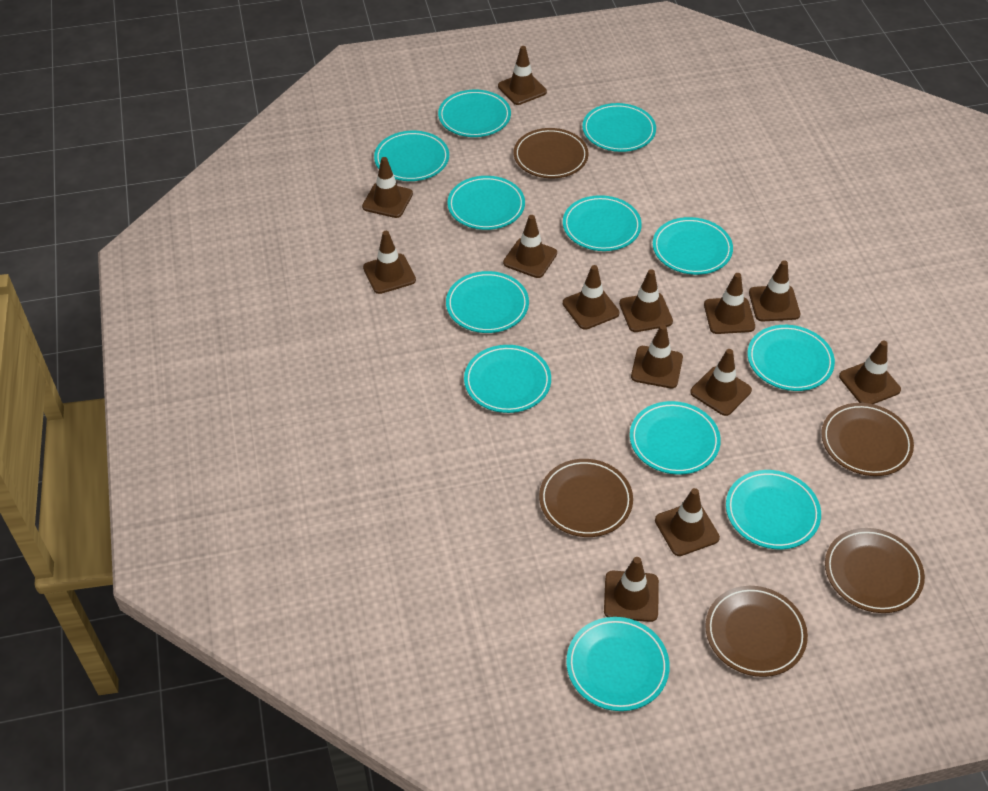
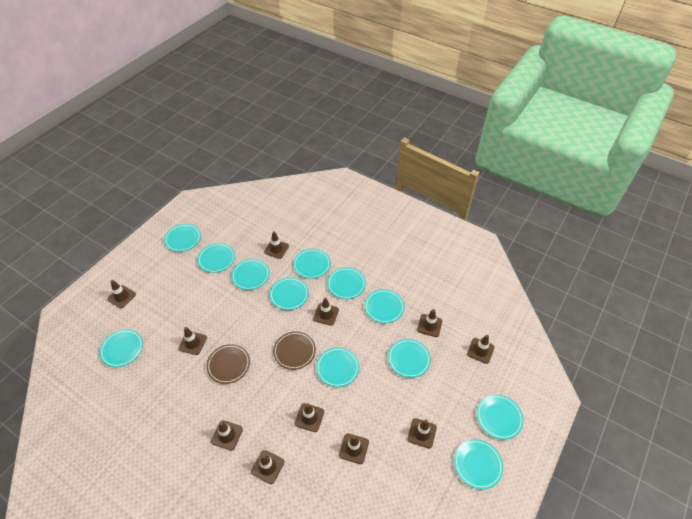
brown plate: [514,128,589,178] [539,459,633,537] [705,586,808,677] [821,403,914,476] [825,528,925,613] = 5 -> [206,344,250,384] [273,331,316,370] = 2
brown traffic cone: [362,157,413,218] [363,231,416,294] [498,46,547,105] [503,215,557,278] [563,265,620,330] [604,557,659,622] [619,269,673,332] [631,325,683,388] [655,488,720,556] [690,349,752,416] [704,273,755,334] [749,260,800,321] [839,341,901,404] = 13 -> [107,280,136,308] [178,327,207,355] [211,420,243,451] [251,450,284,484] [264,231,289,259] [295,403,324,432] [313,298,339,326] [339,433,369,464] [407,418,437,449] [417,309,442,337] [467,335,495,364] = 11

